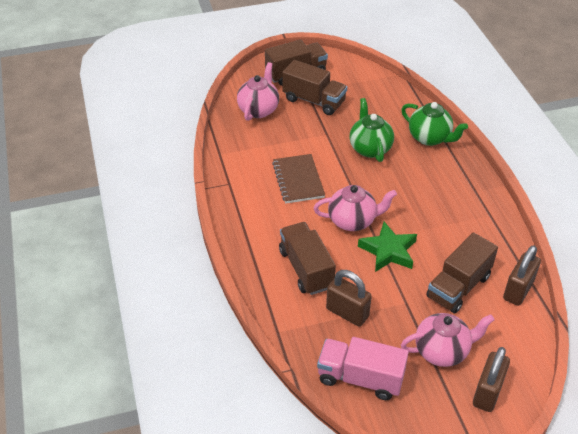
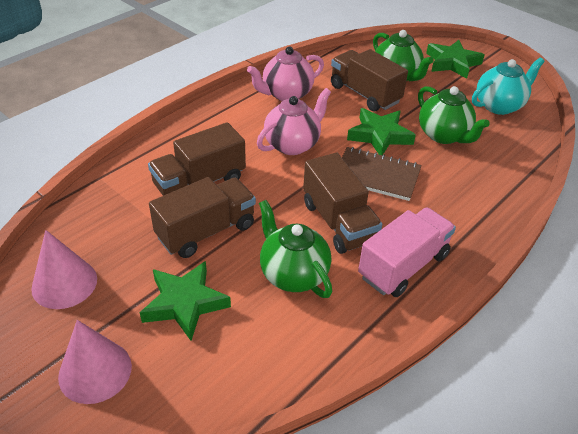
brown padlock: [326,270,372,326] [473,347,510,412] [503,245,541,306] = 3 -> none = 0
green star: [358,222,417,272] = 1 -> [140,261,231,341] [347,108,416,155] [426,40,485,79] = 3
green teapot: [349,98,394,162] [401,102,468,146] = 2 -> [259,200,332,298] [373,30,434,81] [418,86,489,144] = 3
pink cone: none = 0 -> [31,230,97,309] [58,320,132,404] = 2
pink teapot: [237,62,279,121] [314,185,397,231] [401,313,495,367] = 3 -> [247,47,324,101] [257,88,331,155] = 2
turquoise teapot: none = 0 -> [472,58,545,115] = 1

